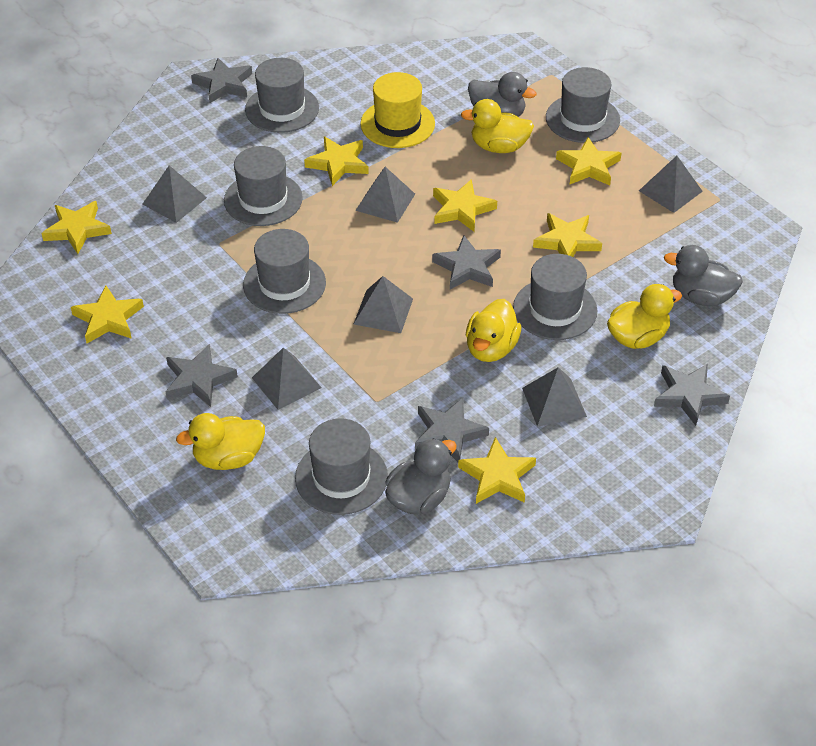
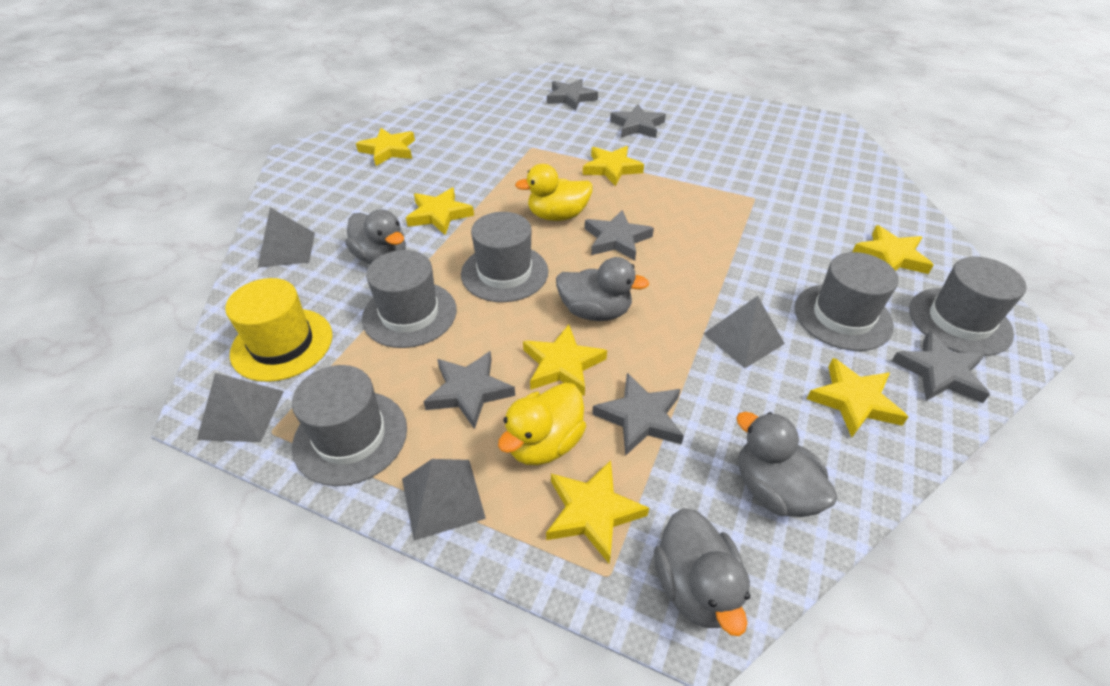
grey duck: [385,438,457,514] [468,72,537,117] [664,245,743,306] = 3 -> [345,209,406,264] [556,257,649,321] [654,508,750,636] [736,412,837,517] = 4
grey hat: [224,146,303,226] [243,229,326,314] [245,58,319,133] [295,418,388,515] [513,254,597,340] [546,67,620,143] = 6 -> [292,365,407,486] [362,250,457,348] [461,212,548,302] [795,252,899,351] [909,257,1027,356] = 5
grey pyramid: [143,165,207,223] [252,348,322,410] [354,276,413,333] [355,167,415,223] [522,367,587,427] [639,156,703,213] = 6 -> [197,373,284,442] [258,208,315,267] [402,459,486,541] [703,296,785,368] = 4
grey star: [165,344,238,407] [191,58,252,103] [415,398,489,462] [432,235,501,290] [654,364,730,426] = 5 -> [423,351,515,429] [547,79,598,110] [585,210,654,260] [592,373,684,456] [610,104,666,138] [892,331,990,403] = 6
yellow duck: [176,413,265,470] [461,99,534,153] [466,299,521,362] [607,284,682,349] = 4 -> [498,383,586,465] [515,164,593,221] = 2

